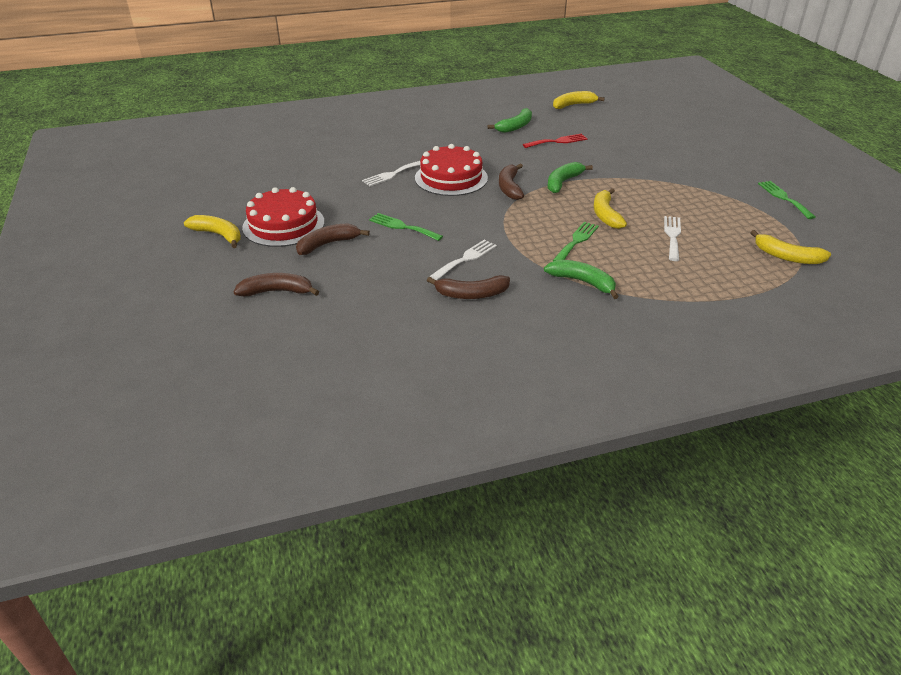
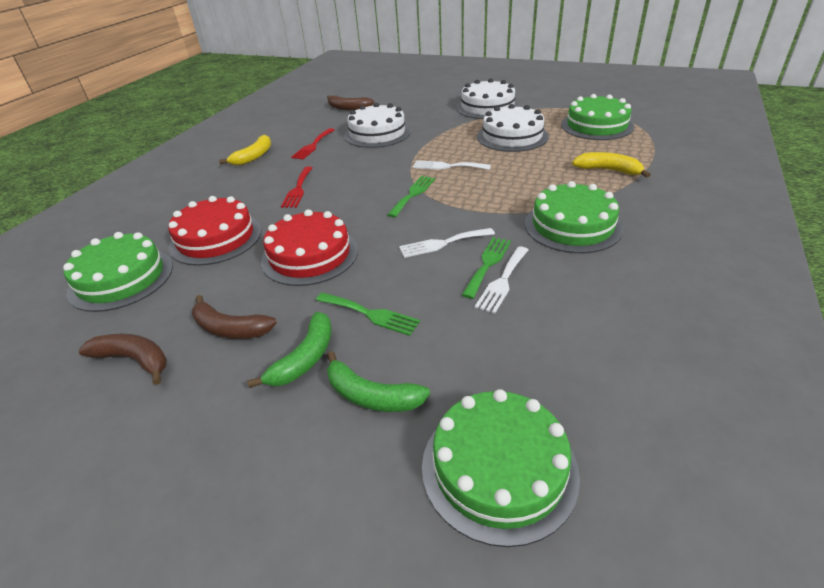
brown banana: [234,273,319,296] [296,223,370,255] [427,275,510,299] [499,164,524,200] = 4 -> [79,334,167,385] [192,295,277,339] [327,95,374,111] = 3
green banana: [488,108,532,133] [544,260,619,299] [548,162,593,193] = 3 -> [247,312,332,388] [327,351,430,412] = 2
green cake: none = 0 -> [63,232,173,312] [422,389,580,547] [525,181,623,253] [561,94,634,140] = 4
red fork: [523,134,588,148] = 1 -> [281,166,312,208] [291,128,334,160] = 2
white cake: none = 0 -> [344,103,411,148] [456,79,519,119] [477,104,549,152] = 3
yellow banana: [184,215,241,248] [553,91,605,109] [594,188,627,229] [750,230,831,264] = 4 -> [219,135,271,165] [572,152,651,178] = 2

